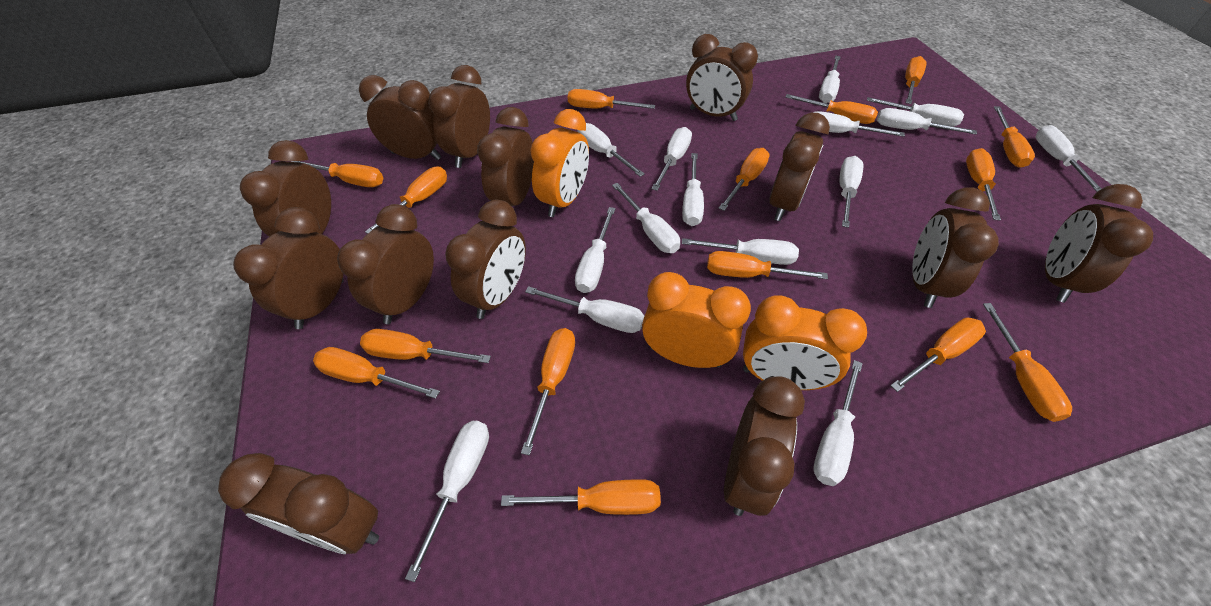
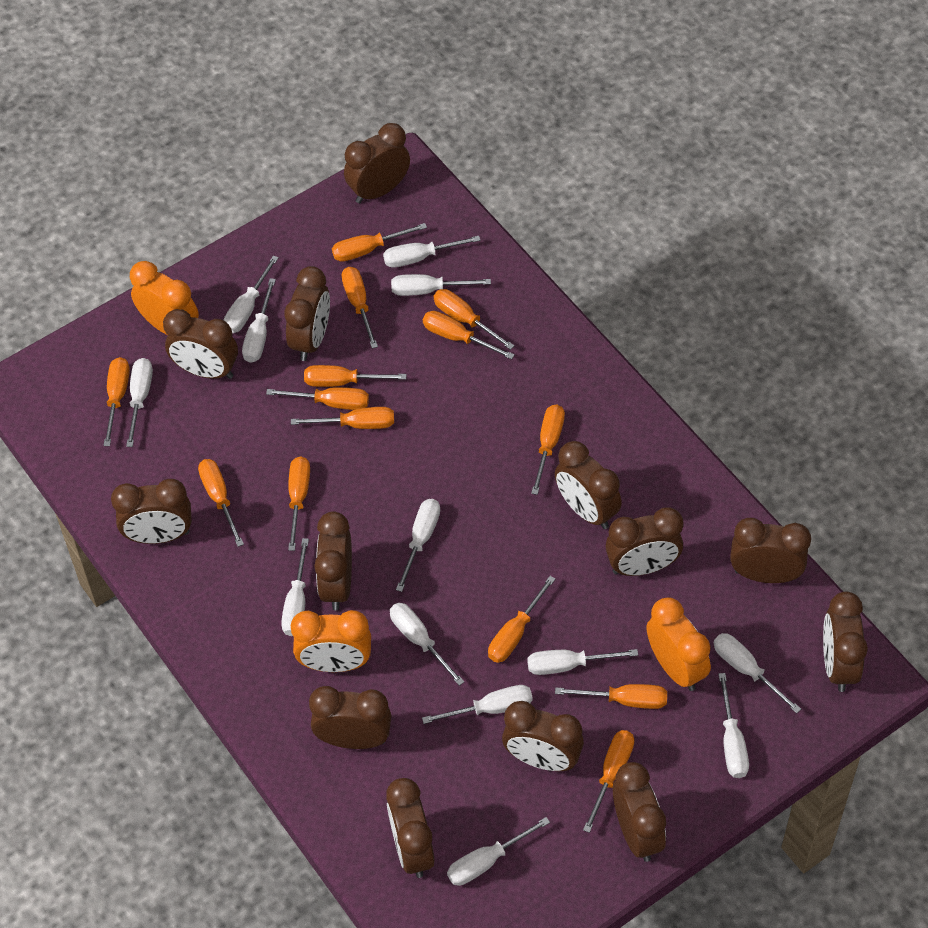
orange screwdriver: [291,161,383,187] [313,347,440,399] [360,329,491,363] [365,167,447,234] [501,479,661,515] [521,328,575,456] [568,89,655,109] [707,251,828,279] [718,148,770,211] [785,94,878,124] [890,317,986,392] [905,56,927,104] [966,148,1001,221] [983,303,1072,422] [994,106,1035,167] = 15 -> [103,357,130,446] [198,459,244,547] [266,387,369,410] [288,456,310,551] [291,407,394,429] [304,365,407,387] [332,223,427,262] [342,267,378,349] [423,311,514,360] [434,289,514,350] [488,576,555,663] [531,405,565,495] [555,684,667,709] [583,730,634,833] = 14
white screwdriver: [405,421,489,582] [525,286,644,333] [575,207,616,293] [577,123,645,177] [612,183,680,253] [652,127,692,191] [682,153,704,226] [682,238,799,265] [813,111,905,137] [814,360,863,486] [819,56,841,103] [840,156,863,228] [867,97,964,126] [877,108,977,135] [1036,125,1101,192] = 15 -> [126,358,153,447] [224,255,279,333] [242,278,276,363] [281,538,309,636] [383,236,481,268] [390,603,464,686] [391,274,491,296] [396,499,440,592] [422,685,533,724] [447,817,550,886] [527,649,638,675] [714,633,801,714] [718,673,749,778] = 13

